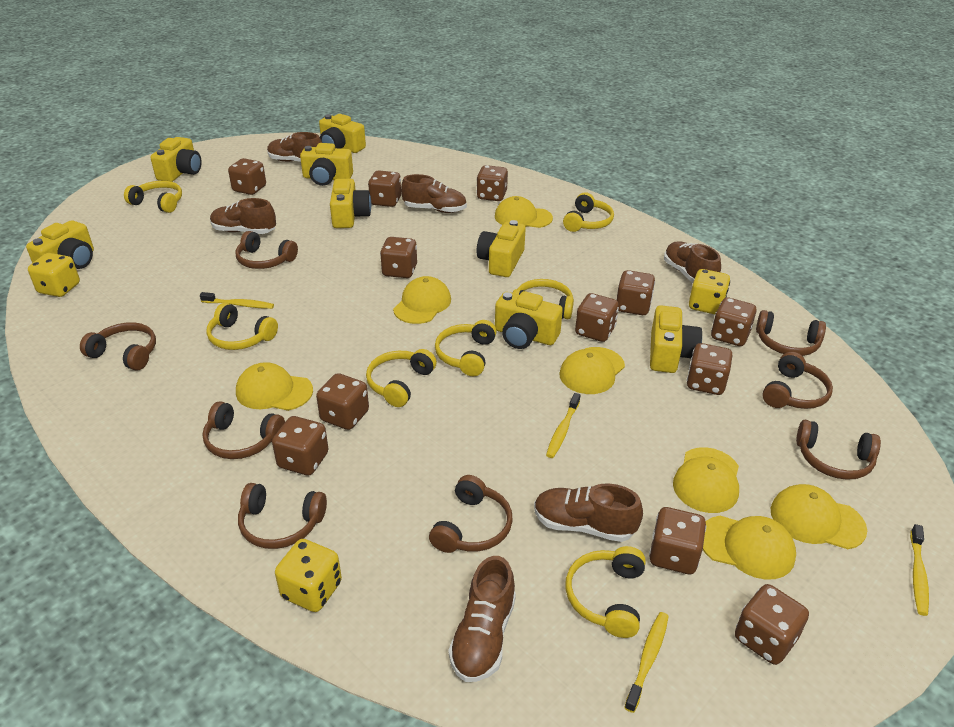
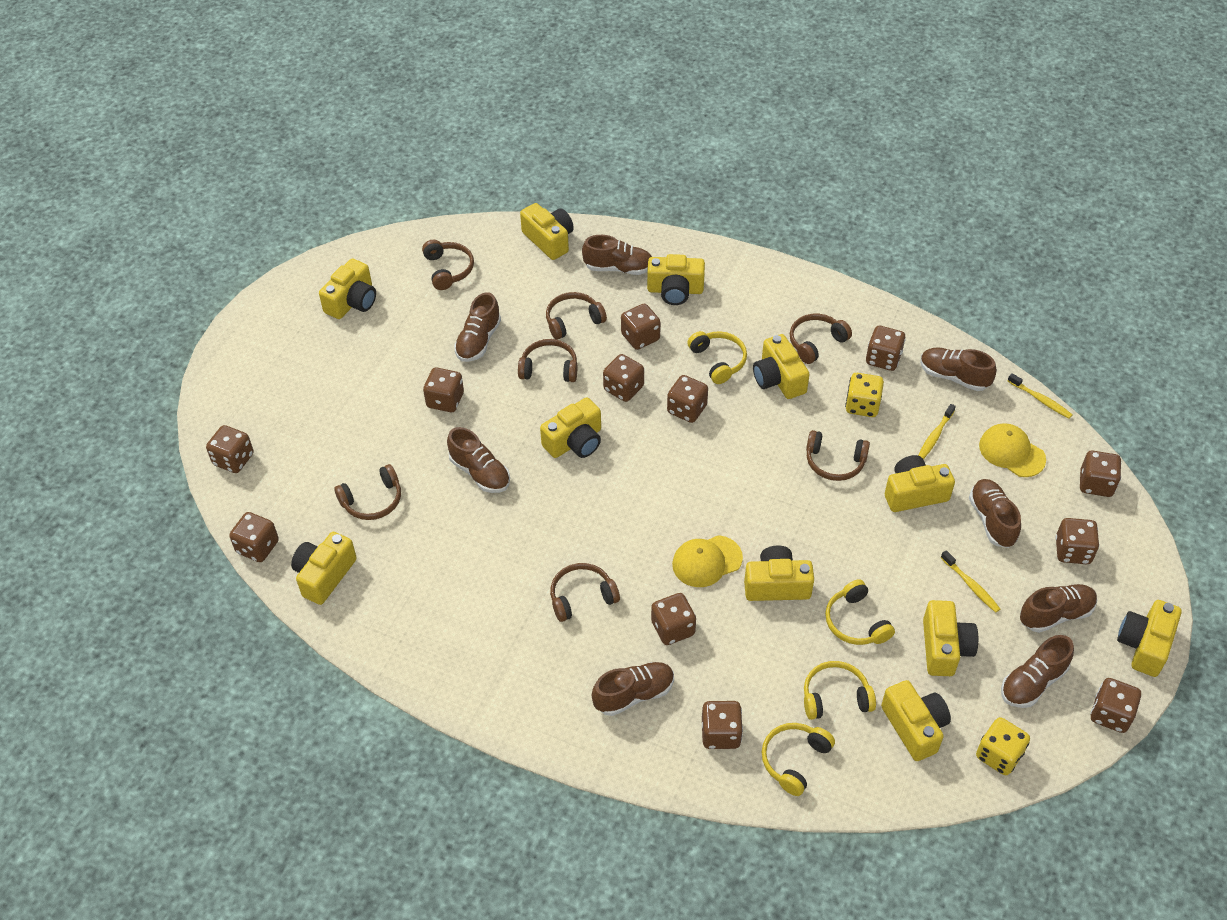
brown headphones: [80,322,156,370] [202,401,285,459] [235,231,298,269] [238,483,327,549] [429,475,513,553] [756,310,826,356] [762,352,833,409] [796,420,881,480] = 8 -> [334,464,401,520] [422,240,474,290] [518,339,577,382] [546,292,607,340] [550,563,620,622] [790,314,852,364] [806,430,870,481] = 7
brown shoe: [210,198,276,234] [267,132,322,162] [401,174,467,213] [449,556,516,682] [534,483,643,542] [664,241,721,283] = 6 -> [447,427,510,493] [454,292,501,362] [582,235,652,275] [592,662,674,716] [920,347,996,391] [969,479,1021,548] [1001,635,1074,708] [1020,584,1097,633] = 8
yellow camera: [26,220,94,269] [150,137,201,182] [300,143,353,186] [319,114,366,153] [330,179,371,228] [477,220,526,277] [495,291,563,349] [650,305,702,373] = 8 -> [291,532,357,605] [319,258,376,319] [520,203,574,260] [540,398,601,458] [647,254,705,305] [744,545,814,601] [753,334,810,399] [881,680,951,761] [885,455,955,512] [923,600,978,676] [1117,600,1181,677] = 11
yellow cap: [236,362,313,411] [393,276,451,324] [495,196,553,228] [559,347,625,394] [673,447,739,513] [703,516,796,580] [771,484,867,549] = 7 -> [672,535,743,587] [979,423,1046,477] = 2
yellow dice: [28,253,80,297] [275,539,342,612] [689,269,730,314] = 3 -> [845,373,884,417] [976,717,1030,775] = 2
yellow headphones: [124,181,182,213] [206,303,278,350] [366,349,437,407] [435,320,497,376] [513,279,574,319] [563,192,614,232] [566,546,646,638] = 7 -> [687,331,747,384] [762,723,835,796] [804,661,876,720] [825,579,895,645] = 4
yellow toothbrush: [200,292,274,309] [546,393,580,458] [624,612,669,713] [910,524,929,616] = 4 -> [918,404,956,459] [941,550,1000,612] [1008,373,1073,419] = 3

